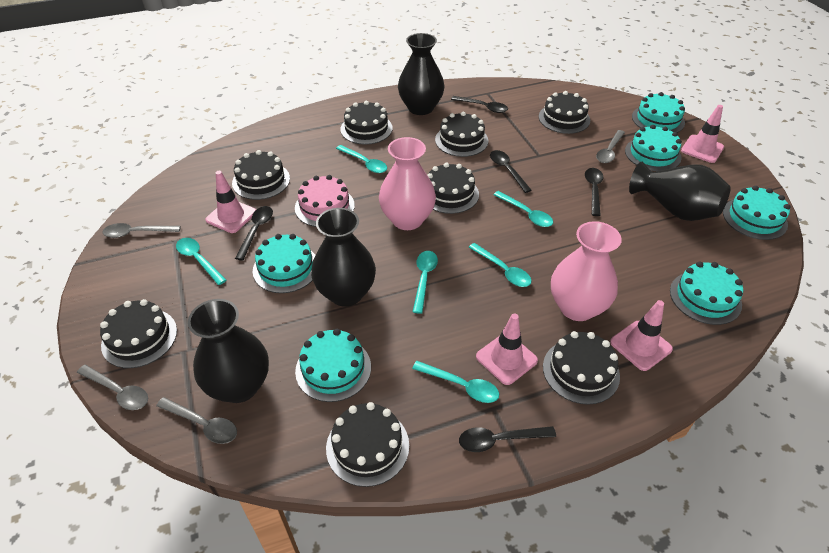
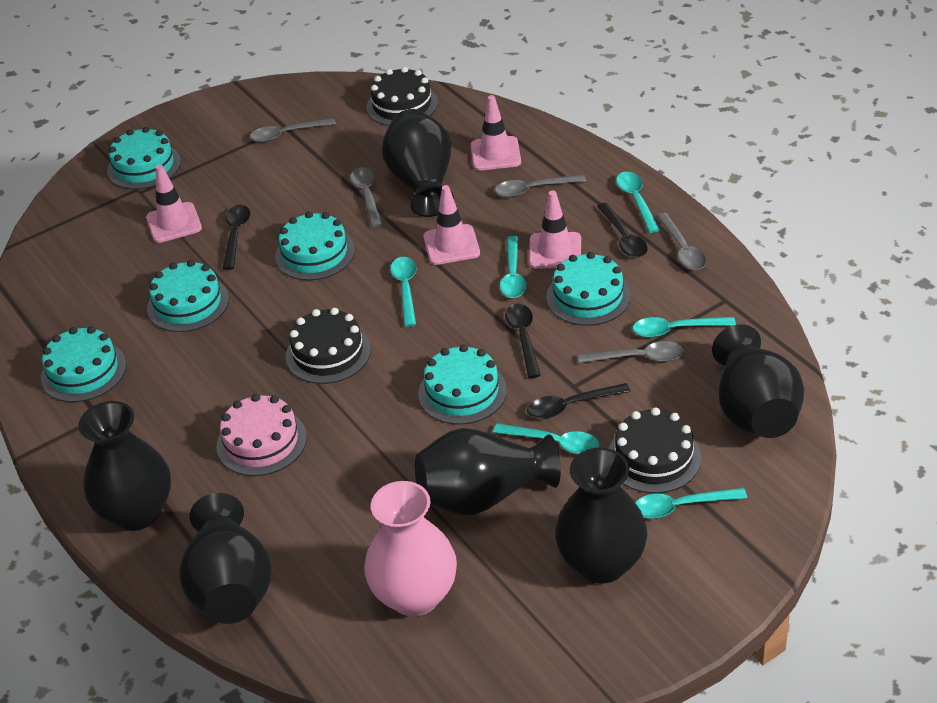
black cake: [100,299,177,368] [232,150,290,200] [326,402,409,487] [340,101,393,144] [428,163,479,214] [435,112,488,157] [539,91,590,134] [543,331,620,405] = 8 -> [286,308,371,384] [367,67,438,126] [609,407,701,493] = 3
black spoon: [235,206,273,260] [451,96,508,113] [459,426,556,452] [490,150,532,193] [585,168,603,216] = 5 -> [222,205,250,270] [505,304,541,378] [527,383,631,419] [597,203,648,258] = 4
black vase: [188,299,269,403] [311,208,376,307] [398,33,444,115] [629,162,731,221] = 4 -> [78,401,171,531] [179,493,271,624] [382,109,454,217] [415,428,561,515] [555,448,647,584] [712,324,804,438] = 6
grey spoon: [77,365,148,410] [103,223,181,238] [156,397,237,444] [596,130,625,163] = 4 -> [250,118,336,142] [350,167,383,227] [495,174,586,197] [579,341,684,363] [657,213,707,270] = 5
pink vase: [379,137,436,230] [551,221,622,321] = 2 -> [364,481,457,617] = 1

